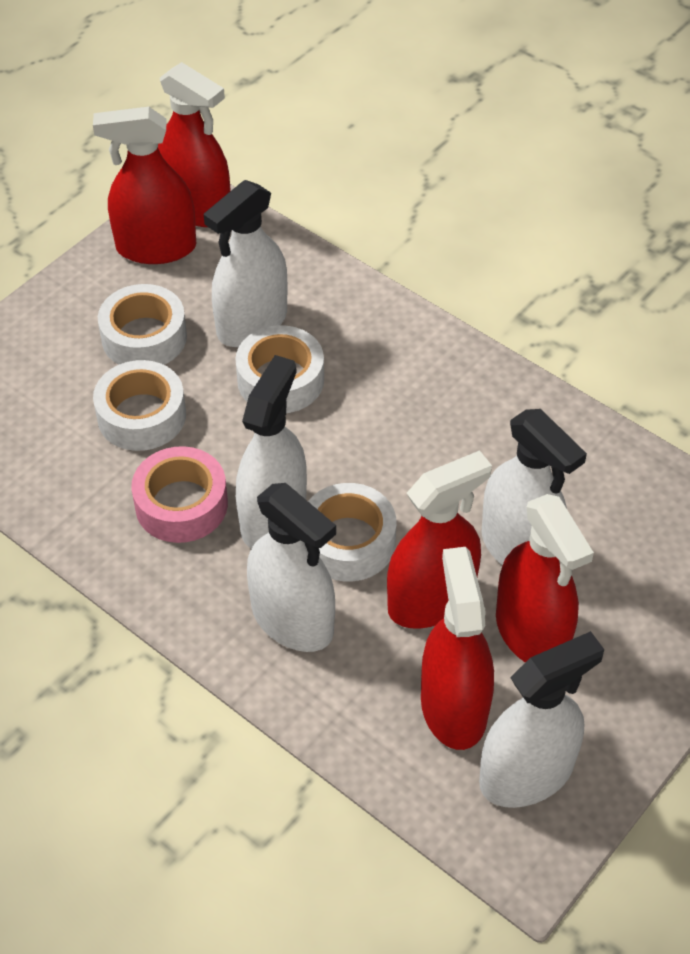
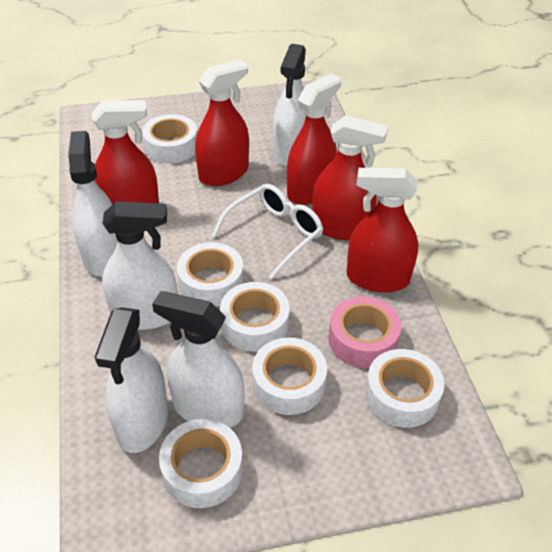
white glasses: none = 0 -> [212,184,323,279] = 1
white tape: [93,360,186,451] [98,284,187,365] [235,325,324,413] [308,483,396,581] = 4 -> [142,114,197,164] [159,419,243,508] [177,242,244,307] [220,282,290,352] [252,337,327,415] [365,349,444,428] = 6

